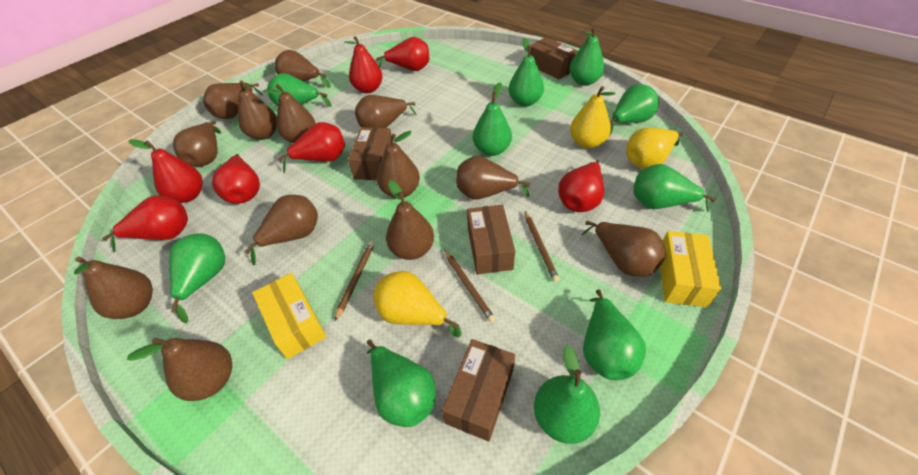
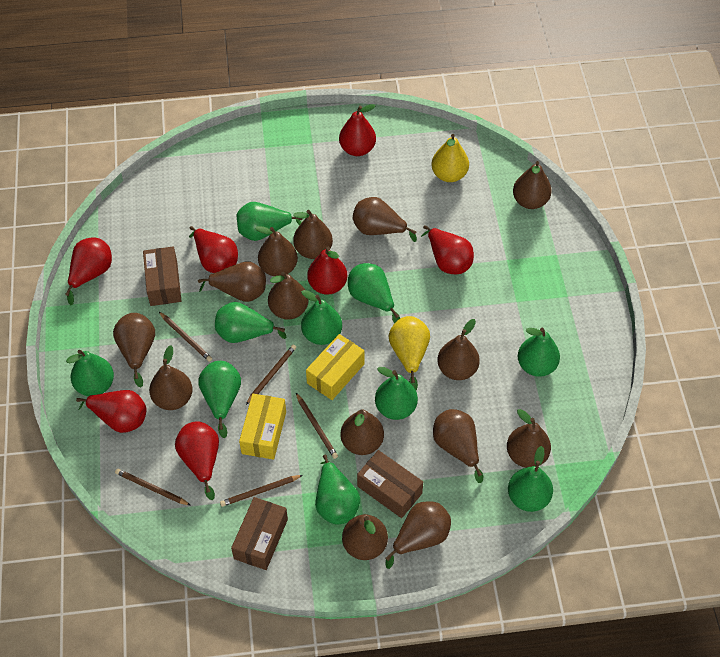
brown box: [348,127,392,180] [442,339,515,442] [467,205,515,274] [530,37,578,80] = 4 -> [143,246,181,306] [231,497,288,570] [357,450,423,518] = 3
brown pear: [74,257,153,319] [127,338,232,401] [173,121,221,166] [203,83,263,119] [238,80,277,140] [244,195,318,266] [263,84,316,143] [274,50,330,88] [355,95,416,128] [377,131,420,198] [386,180,434,260] [456,156,530,200] [581,221,666,277] = 13 -> [113,313,155,387] [149,346,193,410] [198,261,266,302] [255,226,298,277] [268,272,309,320] [293,210,333,259] [340,410,384,455] [342,514,388,560] [353,197,417,242] [385,501,451,569] [433,409,483,483] [437,319,480,380] [507,409,551,468] [513,161,552,209] = 14
brown pencil: [335,241,375,321] [444,250,495,322] [525,211,559,282] = 3 -> [115,469,190,505] [159,312,212,362] [220,475,303,507] [246,345,296,405] [296,393,338,459] = 5
yellow pear: [373,271,461,338] [570,86,616,149] [626,127,683,169] = 3 -> [389,316,430,390] [432,134,469,182] = 2

